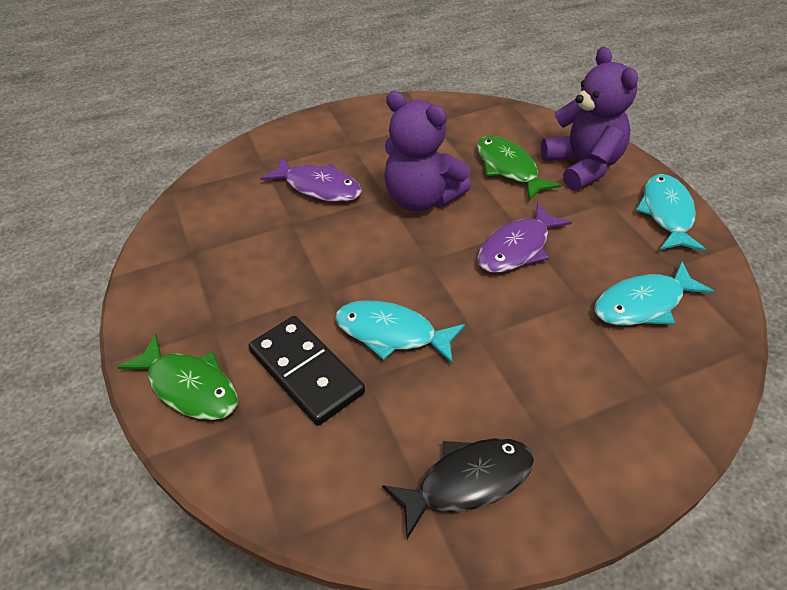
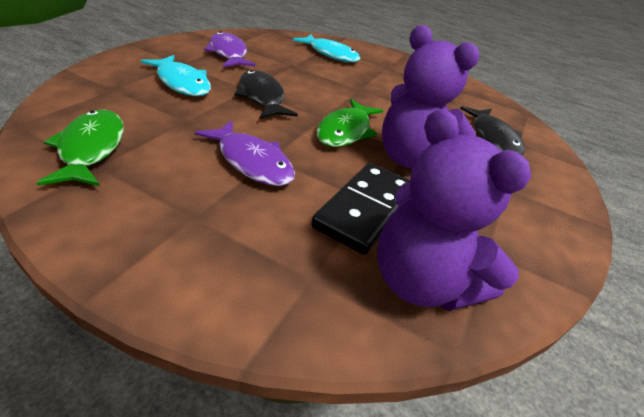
black fish: [382,438,534,539] = 1 -> [234,70,298,119] [460,106,525,155] = 2
turquoise fish: [335,301,465,364] [594,261,714,326] [636,174,706,251] = 3 -> [141,55,211,96] [293,34,361,62] = 2

